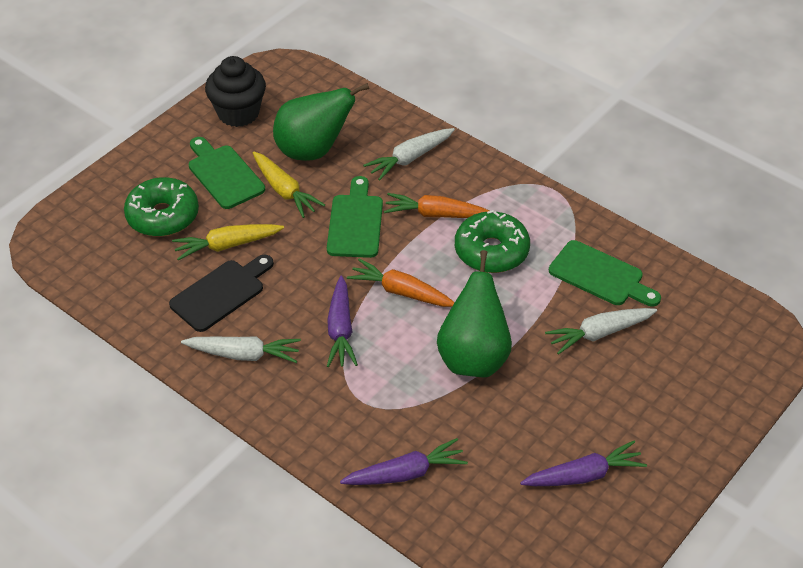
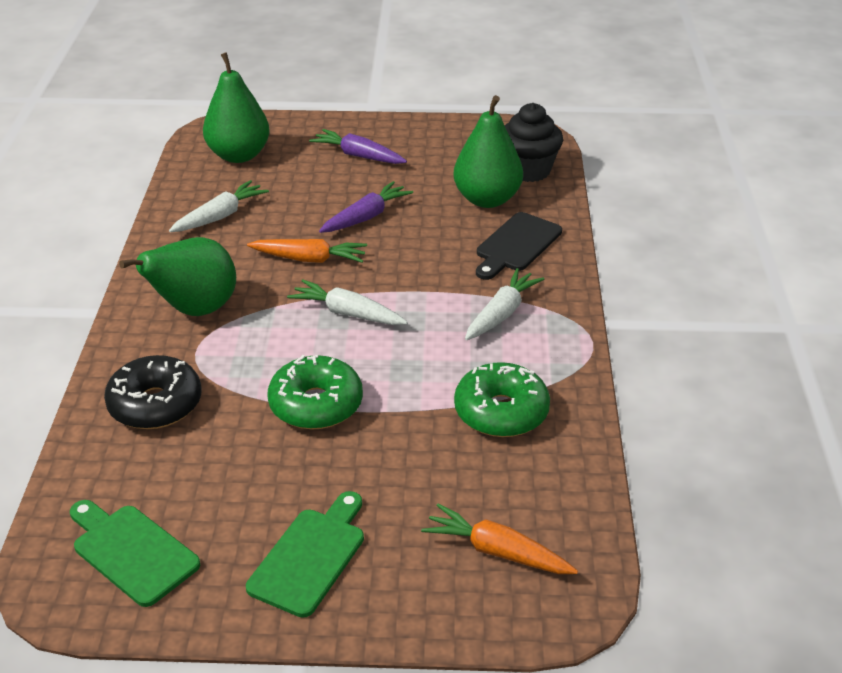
black donut: none = 0 -> [104,355,201,429] = 1
green cutting board: [189,137,265,209] [327,176,383,258] [549,240,661,306] = 3 -> [70,500,200,607] [246,491,364,618] = 2
green pear: [273,83,369,161] [437,250,512,378] = 2 -> [119,237,236,316] [203,52,270,163] [453,95,523,208] = 3
purple carrot: [327,275,358,367] [340,438,468,485] [520,441,647,486] = 3 -> [309,129,407,164] [319,181,413,233] = 2
yellow carrot: [172,224,284,261] [253,152,325,218] = 2 -> none = 0

